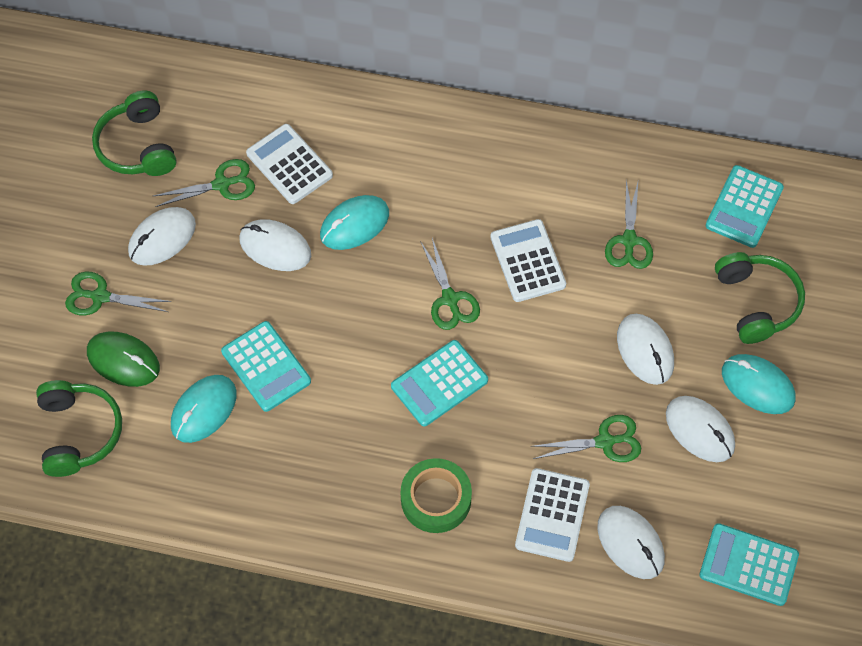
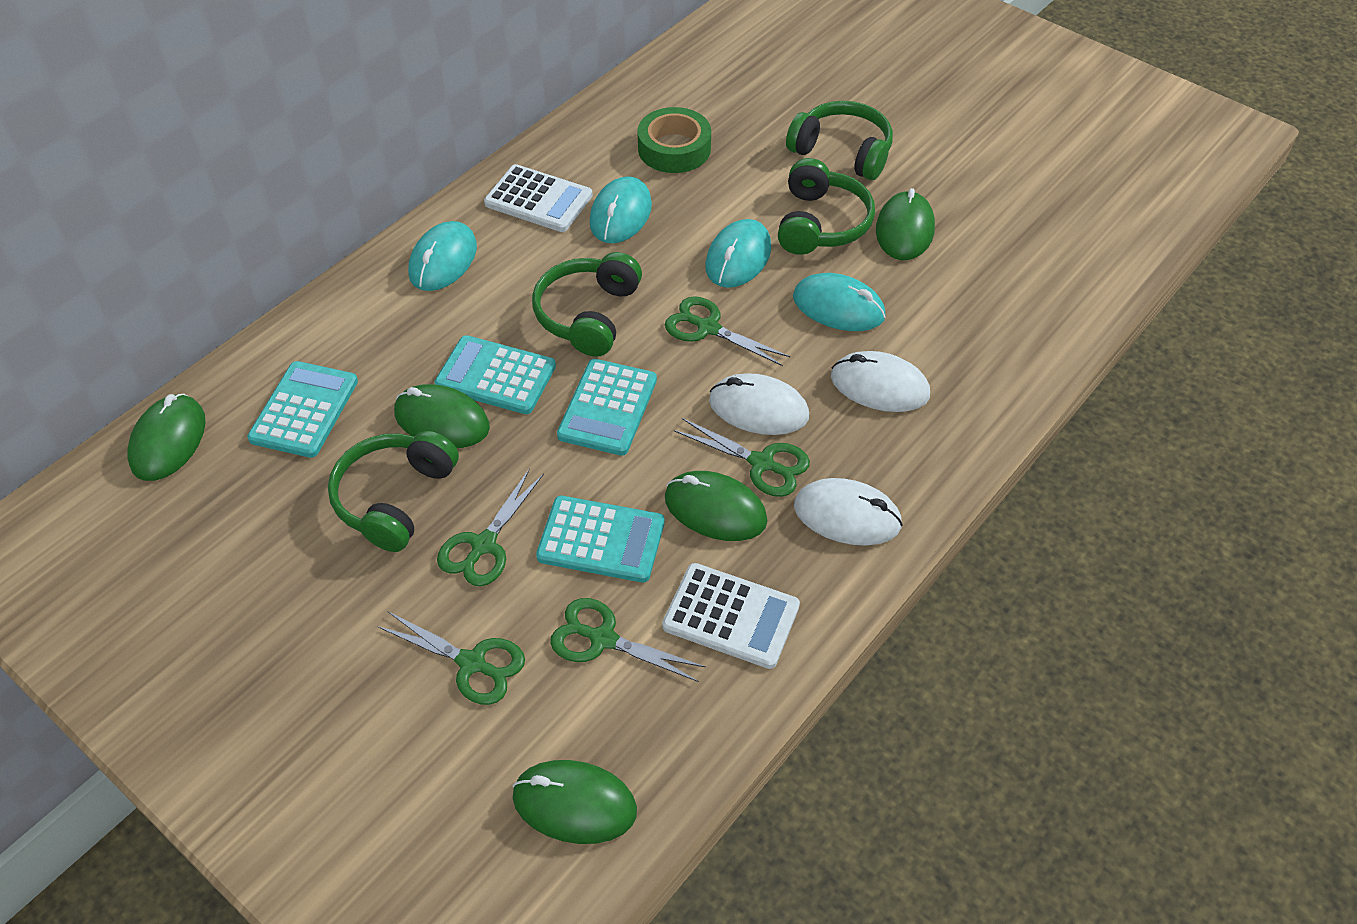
green headphones: [36,380,122,477] [92,91,176,176] [715,252,805,344] = 3 -> [328,431,459,552] [532,252,642,357] [778,158,875,255] [786,101,893,180] = 4
green mouse: [87,331,160,387] = 1 -> [127,394,206,481] [394,384,490,448] [513,760,637,844] [665,471,767,541] [876,188,935,260] = 5
turquoise mouse: [171,375,237,443] [320,195,389,250] [722,354,796,414] = 3 -> [408,221,477,291] [589,176,652,243] [705,219,771,288] [793,273,886,331] = 4
white calculator: [246,124,333,204] [490,219,566,302] [515,468,590,562] = 3 -> [484,164,593,232] [662,563,800,669] = 2
white mouse: [128,207,196,266] [239,219,311,271] [597,506,665,579] [617,314,674,385] [666,396,735,462] = 5 -> [709,373,809,435] [794,478,903,546] [831,351,930,412] = 3

